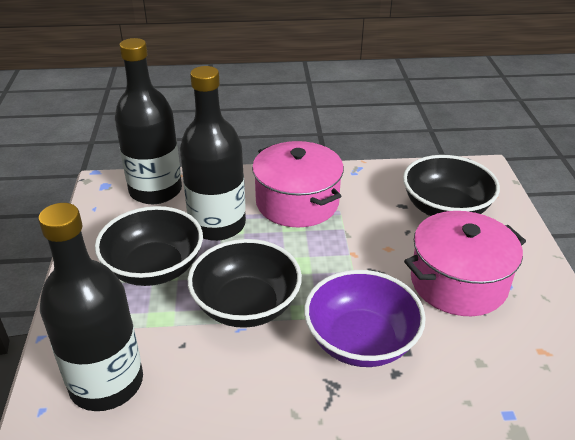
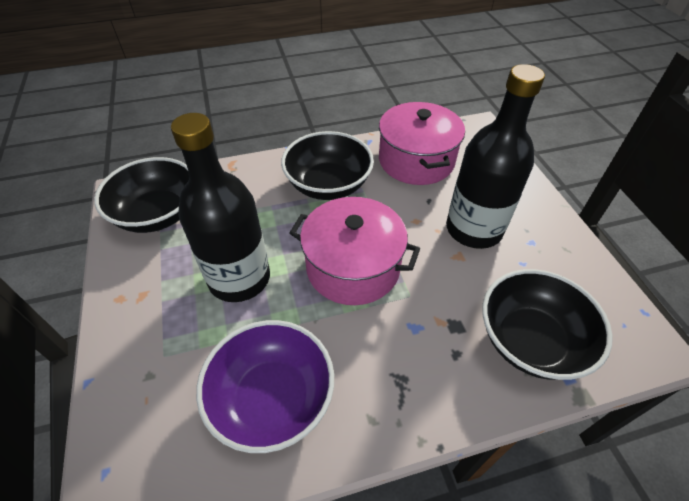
black bottle: [38,203,143,411] [115,38,182,204] [180,66,246,241] = 3 -> [171,113,270,302] [446,64,545,249] = 2

